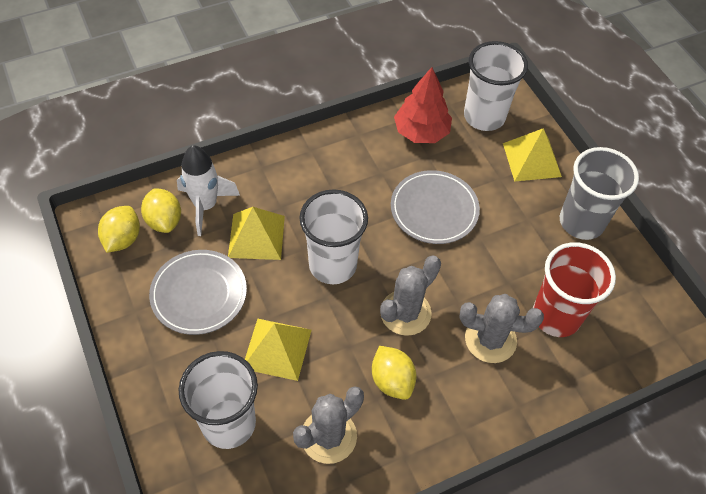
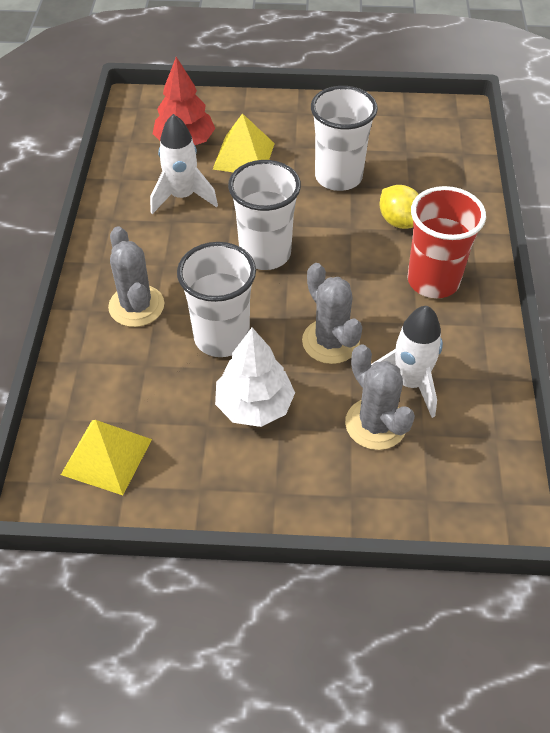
grey cup: [560,147,639,240] = 1 -> none = 0
grey plate: [149,250,247,335] [391,170,480,244] = 2 -> none = 0
white rocket: [177,145,240,236] = 1 -> [150,114,218,214] [371,306,443,418] = 2
white tree: none = 0 -> [215,328,295,427] = 1
yellow lemon: [98,206,140,253] [141,188,181,233] [372,346,417,400] = 3 -> [379,185,419,229] = 1
yellow pyramid: [228,207,285,260] [245,319,312,381] [503,128,562,182] = 3 -> [61,420,152,495] [213,113,275,172] = 2

